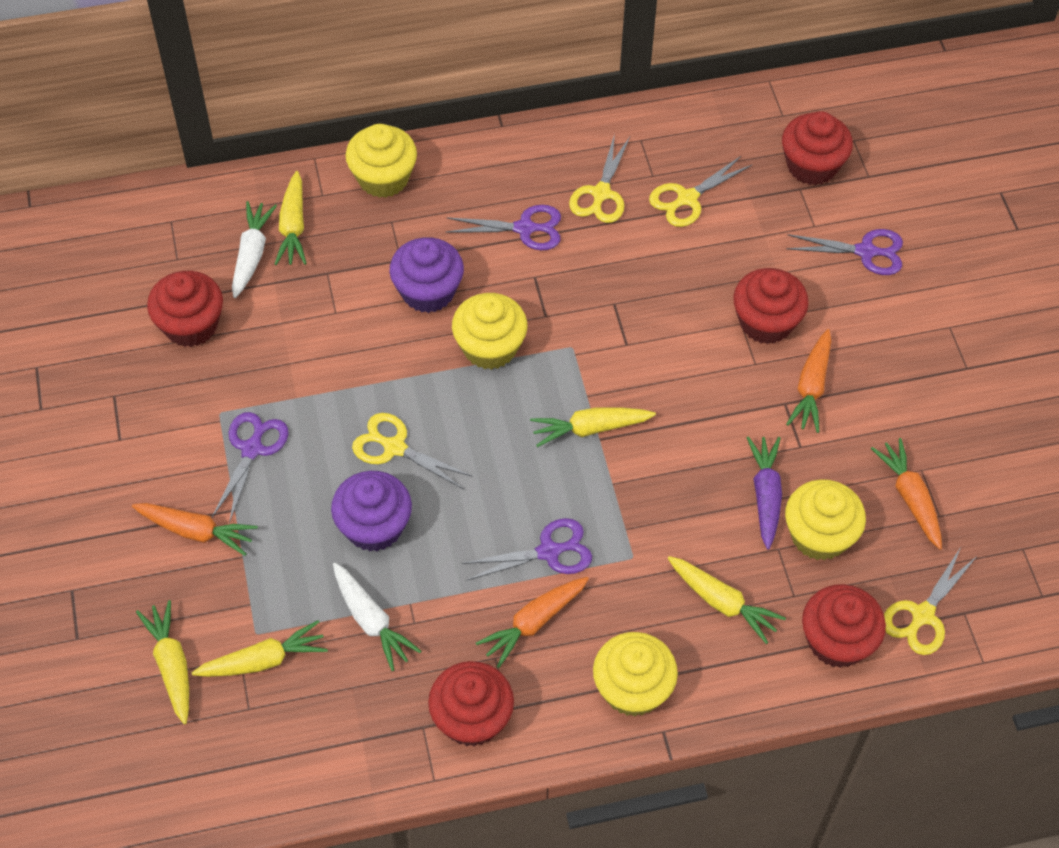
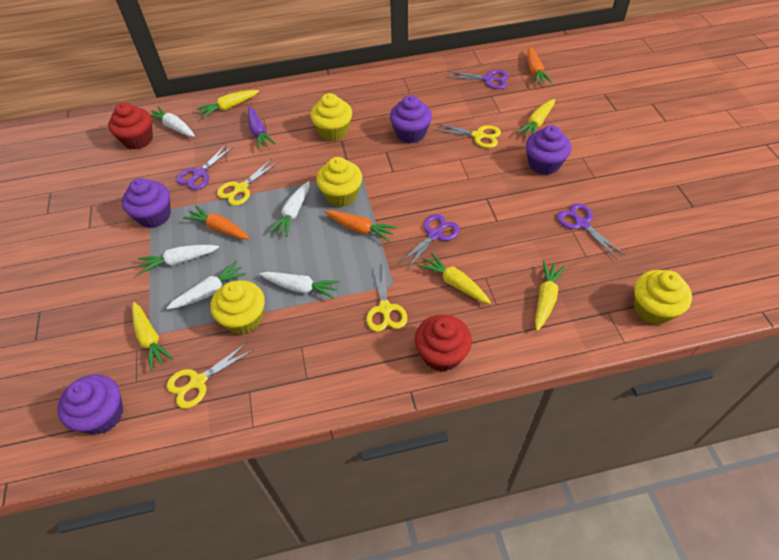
orange carrot: [132,503,258,556] [476,577,589,668] [786,329,832,433] [871,438,942,550] = 4 -> [183,205,250,239] [324,210,397,242] [527,47,552,85] = 3
purple cupcake: [331,471,412,551] [389,237,464,313] = 2 -> [57,374,123,434] [122,178,171,228] [390,95,432,143] [526,125,571,175] = 4
red cupcake: [147,271,223,347] [428,661,514,747] [733,268,808,344] [782,111,853,185] [802,584,886,668] = 5 -> [108,102,153,150] [415,314,472,372] = 2
white carrot: [232,201,277,298] [333,563,421,671] = 2 -> [138,245,219,274] [150,106,195,137] [167,261,247,309] [260,272,340,299] [269,181,310,237] = 5

